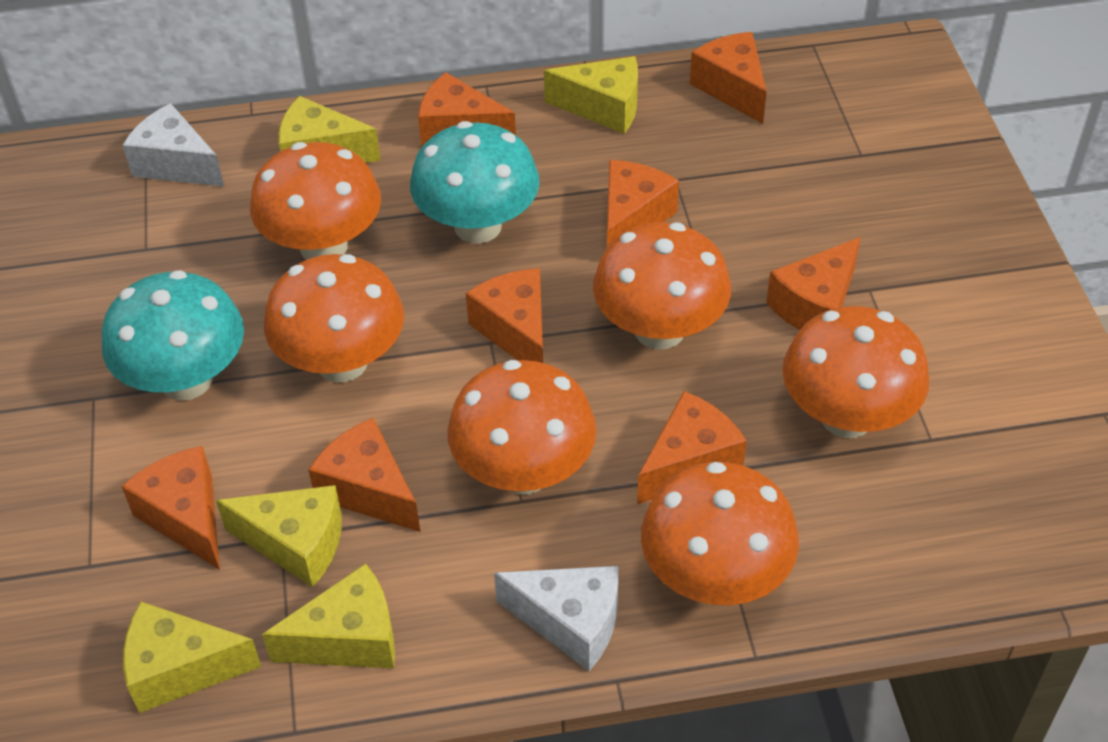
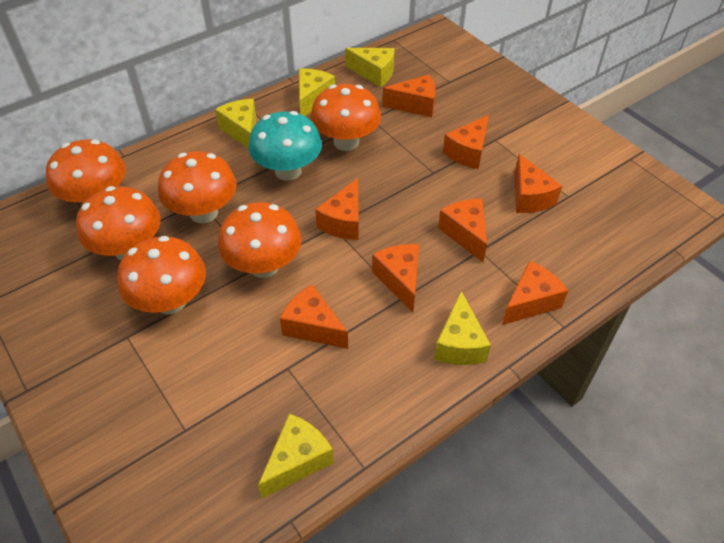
turquoise mushroom: [102,270,244,401] [410,121,540,244] = 2 -> [248,111,322,181] = 1
white cheese: [123,103,224,187] [494,566,618,671] = 2 -> none = 0

